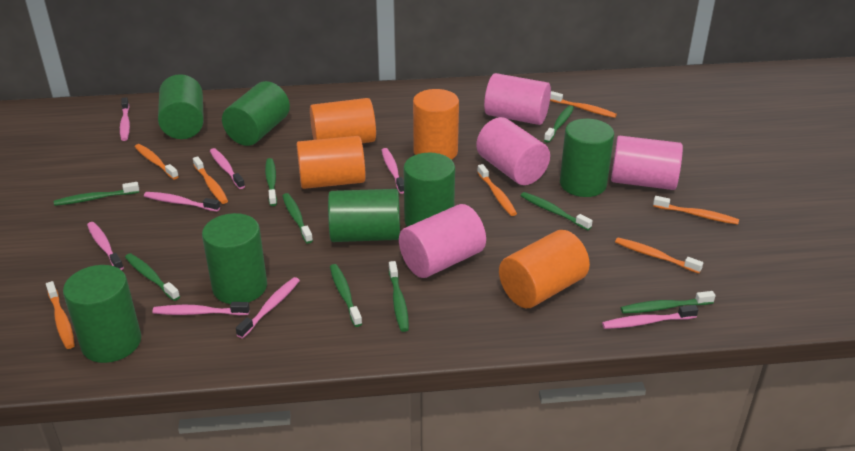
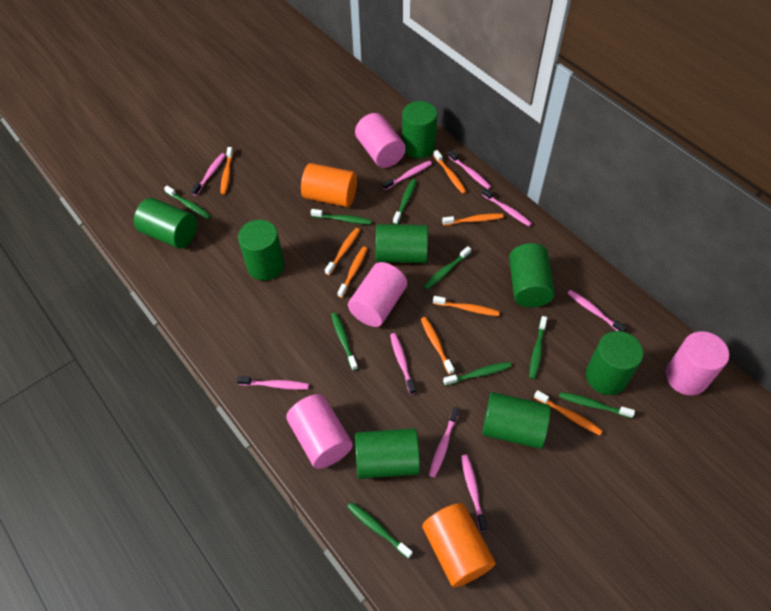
green cylinder: [63,265,141,363] [158,74,204,139] [202,213,267,304] [222,81,290,146] [328,189,400,242] [404,153,455,227] [560,119,614,197] = 7 -> [134,198,197,248] [238,220,284,281] [355,428,420,479] [375,224,428,263] [402,101,437,158] [482,392,551,449] [509,243,555,308] [586,331,643,395] = 8
orange cylinder: [296,136,366,189] [310,98,376,143] [413,89,459,160] [499,230,590,308] = 4 -> [301,163,357,207] [422,503,496,587] = 2
orange toothbrush: [46,281,75,349] [135,144,179,179] [193,157,228,204] [477,164,517,216] [550,91,617,118] [615,238,703,273] [653,196,739,225] = 7 -> [221,147,233,195] [325,228,360,276] [337,247,368,298] [421,317,455,375] [433,150,467,194] [433,296,500,316] [442,213,504,225] [534,390,603,435] = 8
pink toothbrush: [87,222,124,270] [120,97,130,141] [144,192,220,212] [152,302,250,315] [210,148,245,189] [236,277,300,338] [382,148,404,194] [602,305,698,329] = 8 -> [191,153,226,196] [237,376,309,390] [383,161,432,190] [390,333,416,395] [429,407,459,478] [448,150,491,189] [461,455,487,531] [481,188,532,226] [567,290,627,332] = 9

